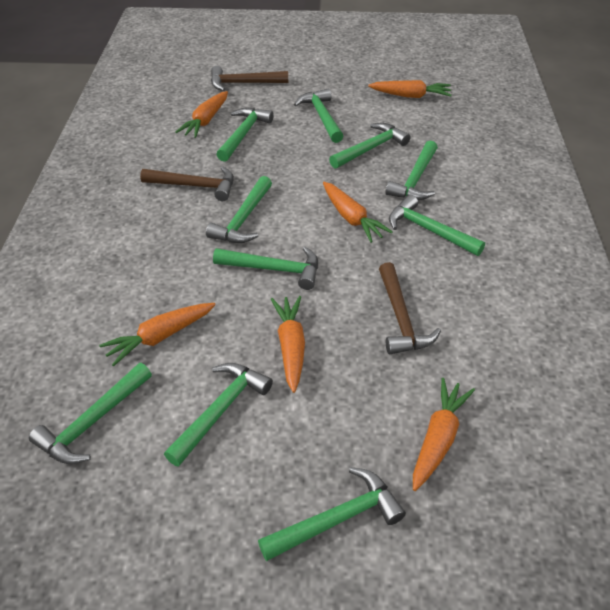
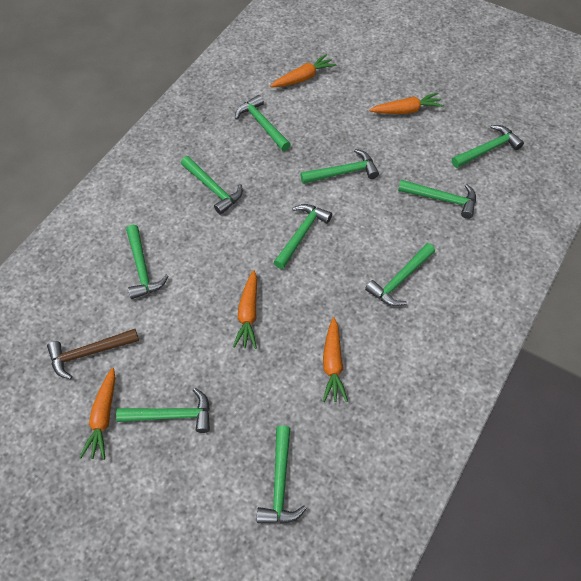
brown hammer: [140,167,234,201] [211,66,288,91] [379,262,441,355] = 3 -> [47,329,139,379] = 1
orange carrot: [99,303,216,367] [175,91,228,138] [271,296,305,393] [323,182,393,243] [368,80,452,98] [413,378,475,491] = 6 -> [79,368,115,460] [233,270,257,349] [270,54,336,87] [323,317,348,402] [369,93,444,114] = 5

